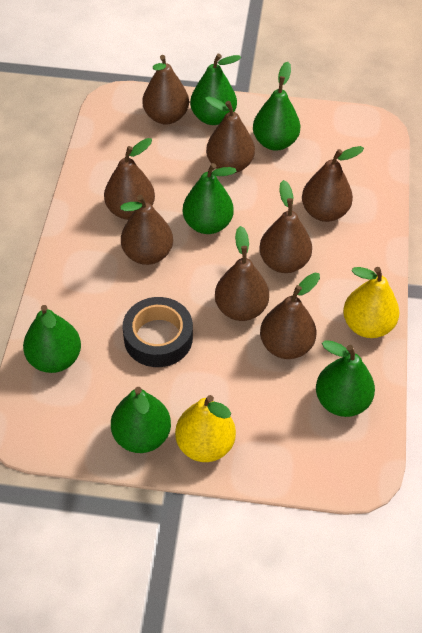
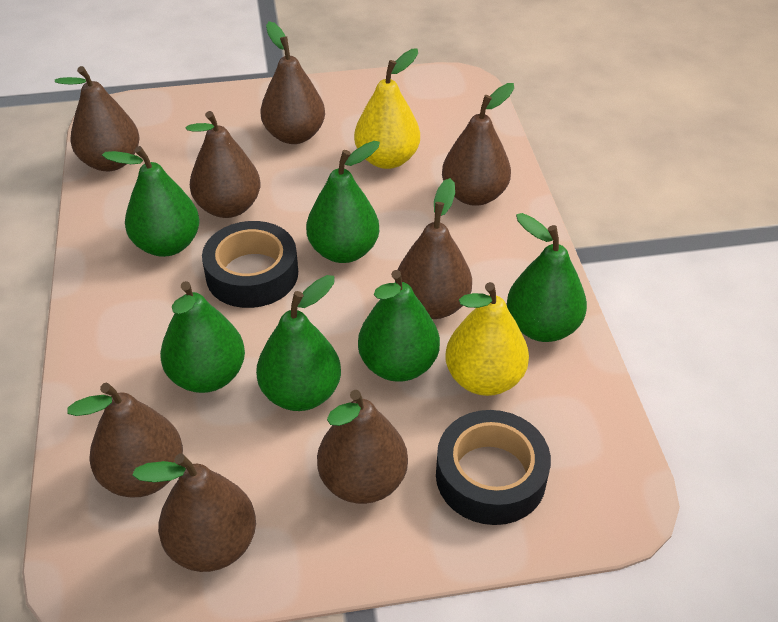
black tape: [122,297,193,367] = 1 -> [202,221,298,308] [436,410,551,525] = 2

